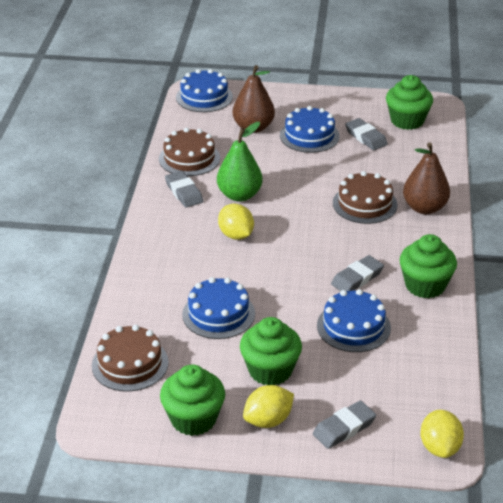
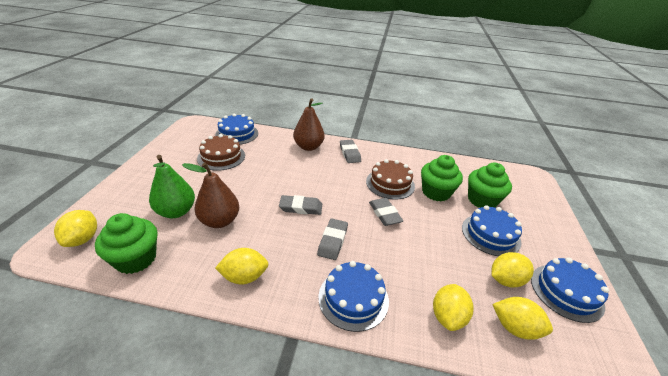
brown cake: [92,325,169,392] [159,128,220,176] [333,171,398,224] = 3 -> [197,134,245,171] [366,159,415,200] = 2
green cupcake: [160,364,225,436] [240,317,302,385] [386,75,433,130] [400,234,457,299] = 4 -> [95,213,158,274] [421,155,463,201] [468,162,512,208] = 3
yellow lemon: [218,204,254,240] [243,385,294,428] [420,410,464,458] = 3 -> [54,210,97,247] [215,248,268,284] [433,284,474,331] [492,252,534,288] [492,297,553,340] = 5

